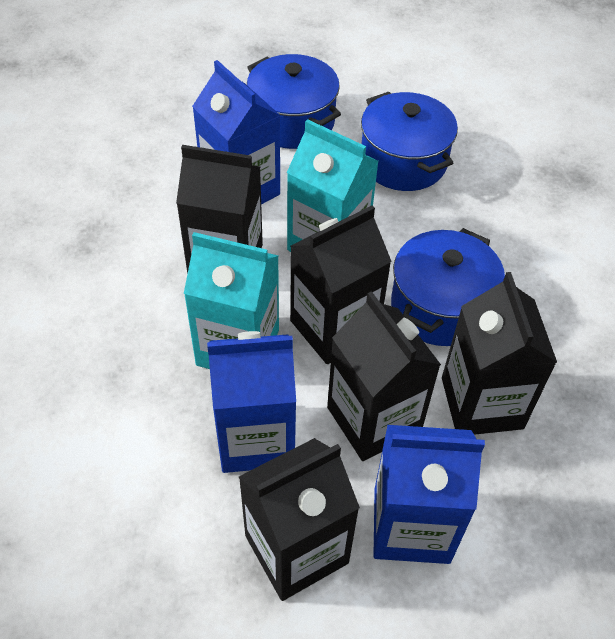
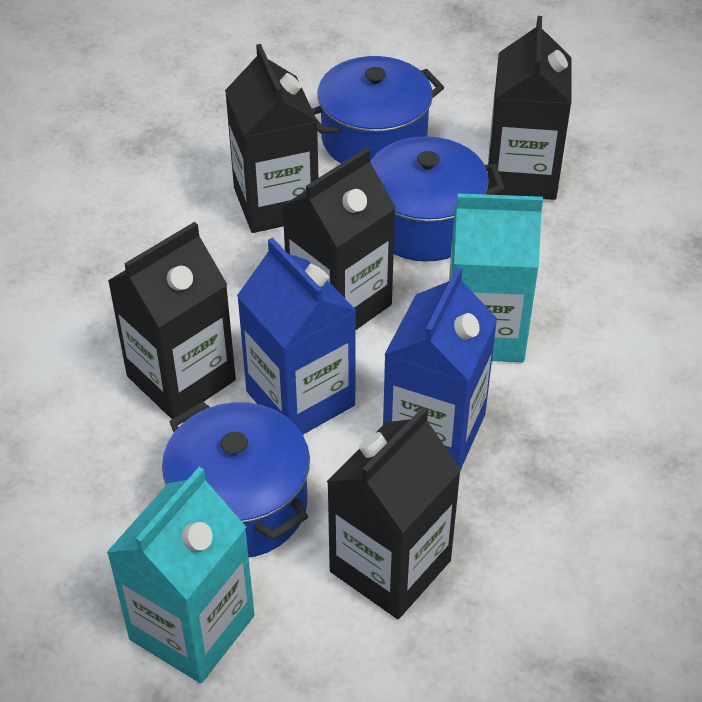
blue carton: [192,60,280,205] [207,331,296,473] [373,425,485,564] = 3 -> [237,238,357,434] [383,267,497,469] = 2

